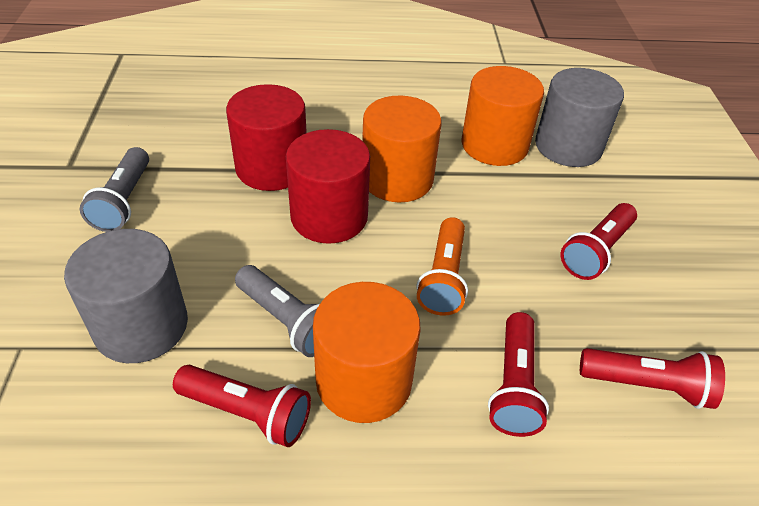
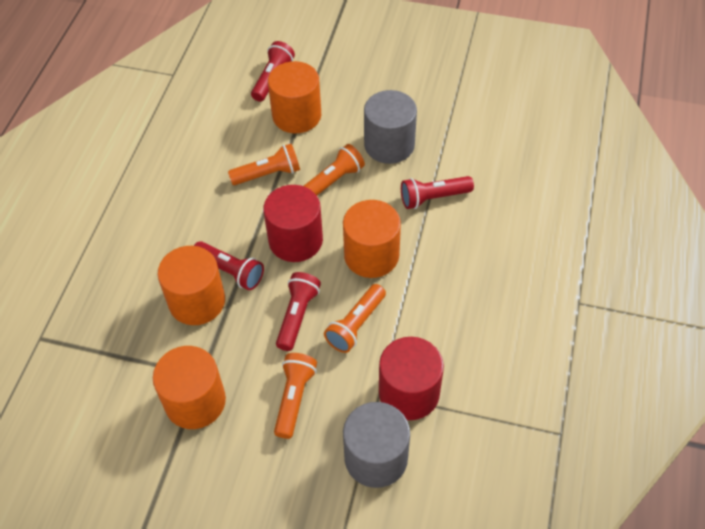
grey flashlight: [80,147,149,232] [235,265,320,357] = 2 -> none = 0
orange cylinder: [313,282,421,423] [362,95,442,202] [461,66,544,166] = 3 -> [153,346,226,429] [157,246,225,325] [268,61,321,133] [343,200,401,278] = 4
orange flashlight: [417,217,468,316] = 1 -> [228,144,300,185] [274,353,317,439] [304,144,365,195] [324,284,386,353] = 4

